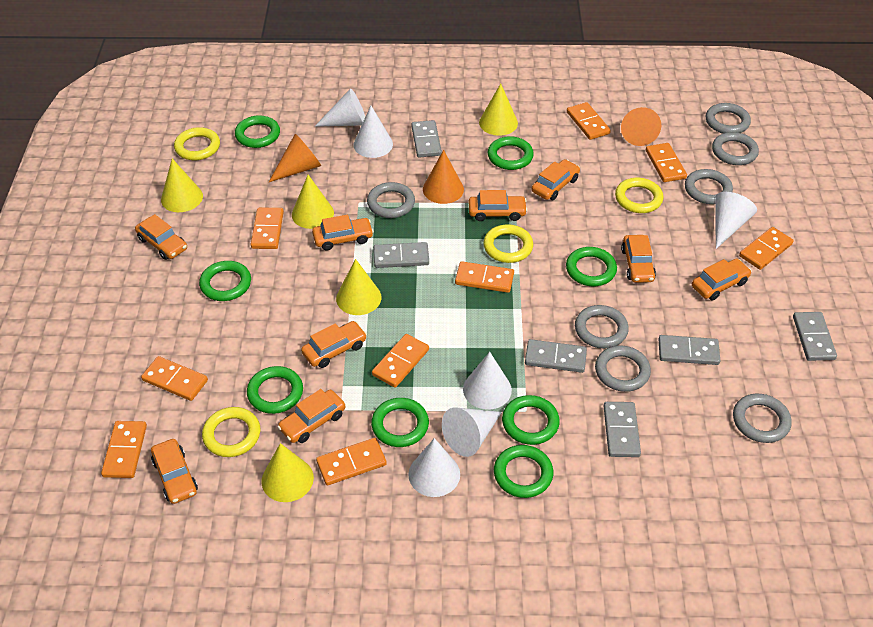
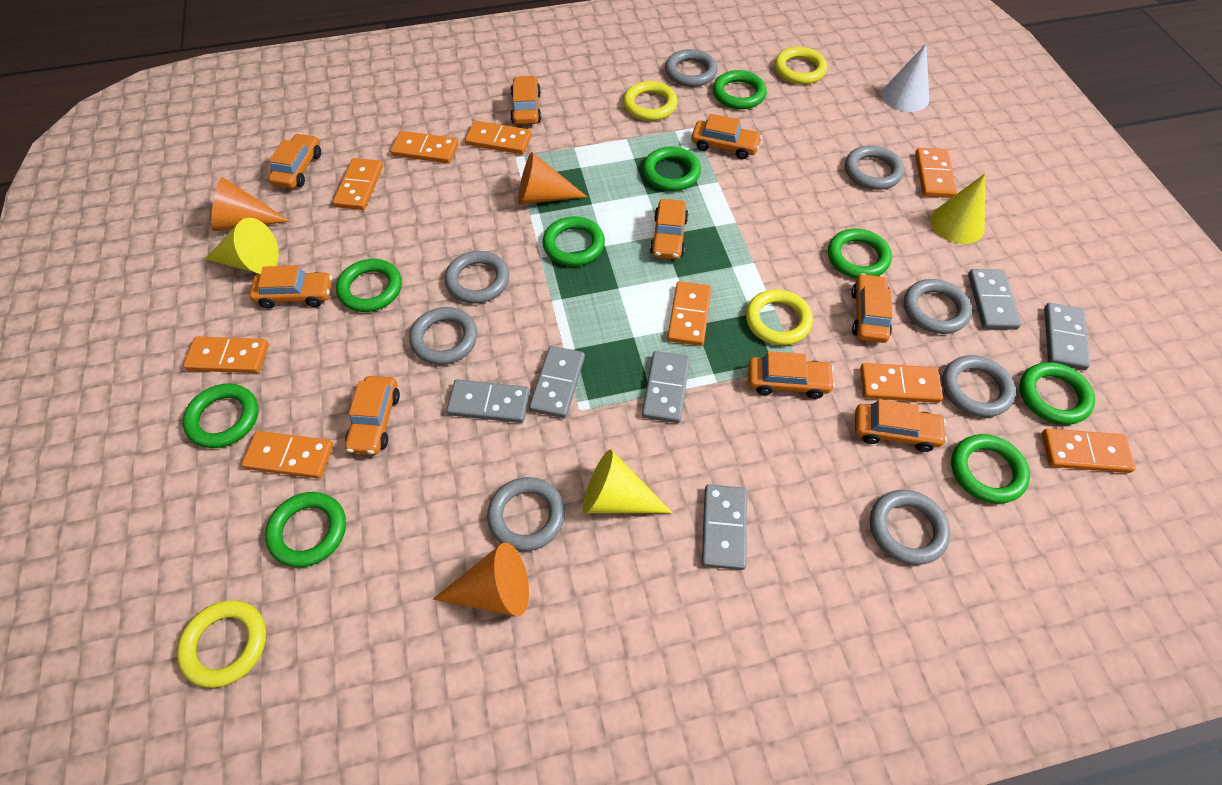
green ring: [199,261,251,301] [235,115,280,148] [247,366,303,414] [371,398,429,447] [488,136,534,170] [494,445,553,498] [502,395,560,445] [566,247,617,286] = 8 -> [183,383,258,448] [265,492,346,567] [336,259,402,312] [543,216,605,266] [643,147,701,191] [713,70,767,109] [828,229,892,279] [951,434,1030,504] [1019,362,1095,425] = 9
grey ring: [367,182,415,218] [575,305,629,348] [595,346,651,392] [685,169,733,204] [706,103,751,134] [712,132,759,165] [733,394,792,443] = 7 -> [409,307,477,365] [445,251,509,304] [487,477,565,551] [665,49,718,87] [845,145,904,190] [870,490,951,565] [904,279,972,334] [942,355,1016,417] = 8
white cone: [315,89,365,127] [353,106,393,158] [408,438,460,497] [442,408,502,457] [463,352,512,410] [715,192,757,249] = 6 -> [882,44,929,112] = 1
yellow cone: [161,158,203,212] [262,443,314,502] [292,175,334,229] [336,259,381,315] [479,84,518,136] = 5 -> [205,218,279,274] [583,449,673,513] [930,174,985,244] = 3

